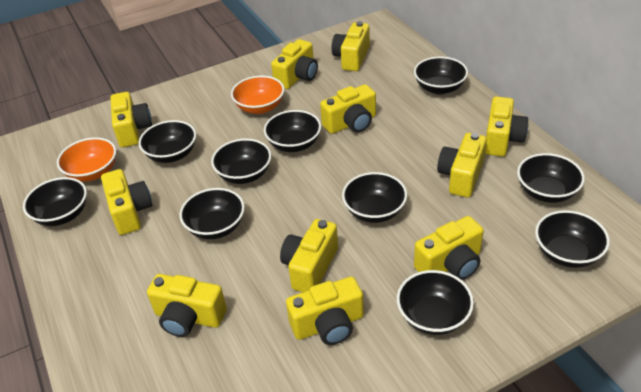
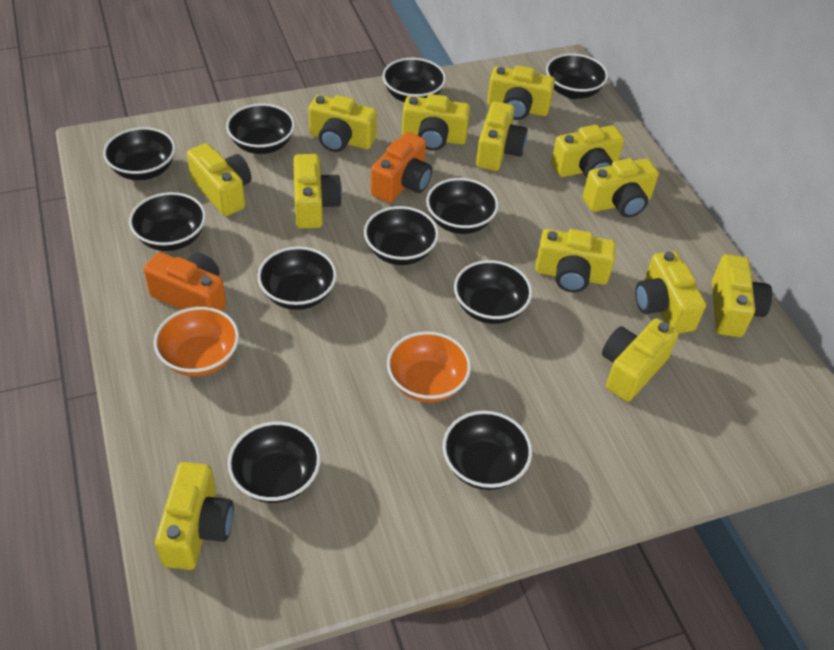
black bowl: [23,177,87,226] [138,120,196,163] [179,188,245,239] [211,138,271,184] [264,110,321,152] [342,172,407,223] [397,270,474,335] [414,56,468,95] [517,153,585,203] [535,210,610,268] = 10 -> [103,127,176,180] [129,192,206,251] [226,103,295,154] [228,422,321,503] [258,246,337,310] [364,206,439,265] [382,58,446,102] [426,178,499,234] [443,411,532,490] [454,260,532,324] [546,53,608,99] = 11
orange camera: none = 0 -> [143,252,226,311] [371,132,432,203] = 2
yellow camera: [101,169,152,235] [110,92,152,147] [147,274,227,337] [271,39,318,89] [280,219,338,292] [286,276,364,345] [320,84,376,134] [332,21,370,71] [414,216,484,280] [437,133,487,197] [485,96,528,157] = 11 -> [155,462,234,570] [187,143,251,216] [293,154,342,229] [309,95,377,152] [402,94,470,151] [476,101,528,171] [487,65,555,120] [535,229,616,292] [551,125,624,178] [583,158,659,218] [602,318,679,402] [635,251,706,333] [712,254,772,337] = 13

